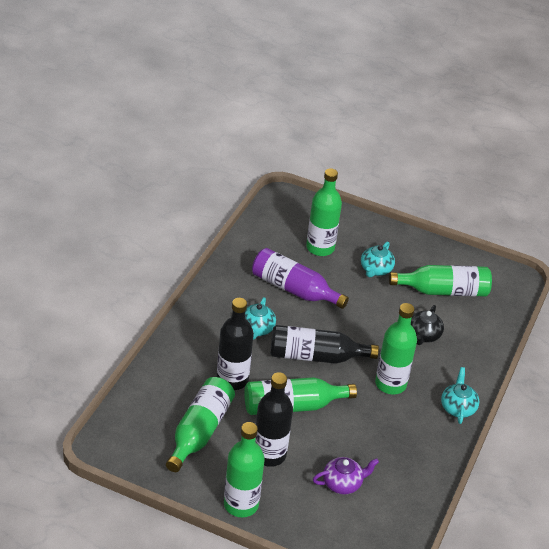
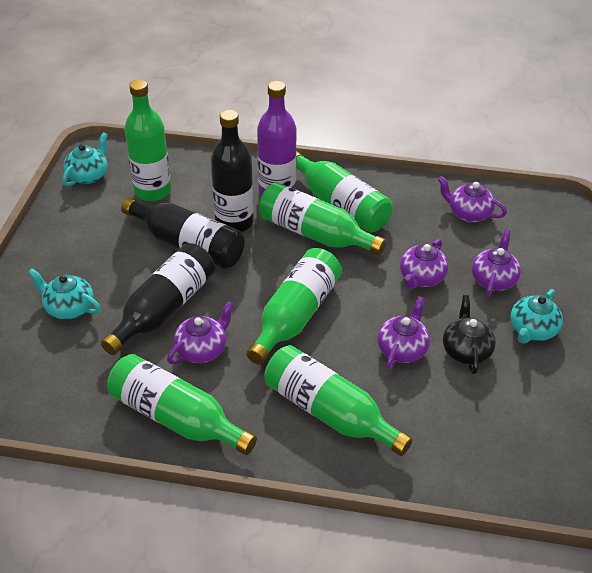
purple teapot: [313,457,379,495] = 1 -> [167,301,234,364] [377,296,430,369] [400,238,448,289] [438,176,507,222] [472,230,521,296] = 5

